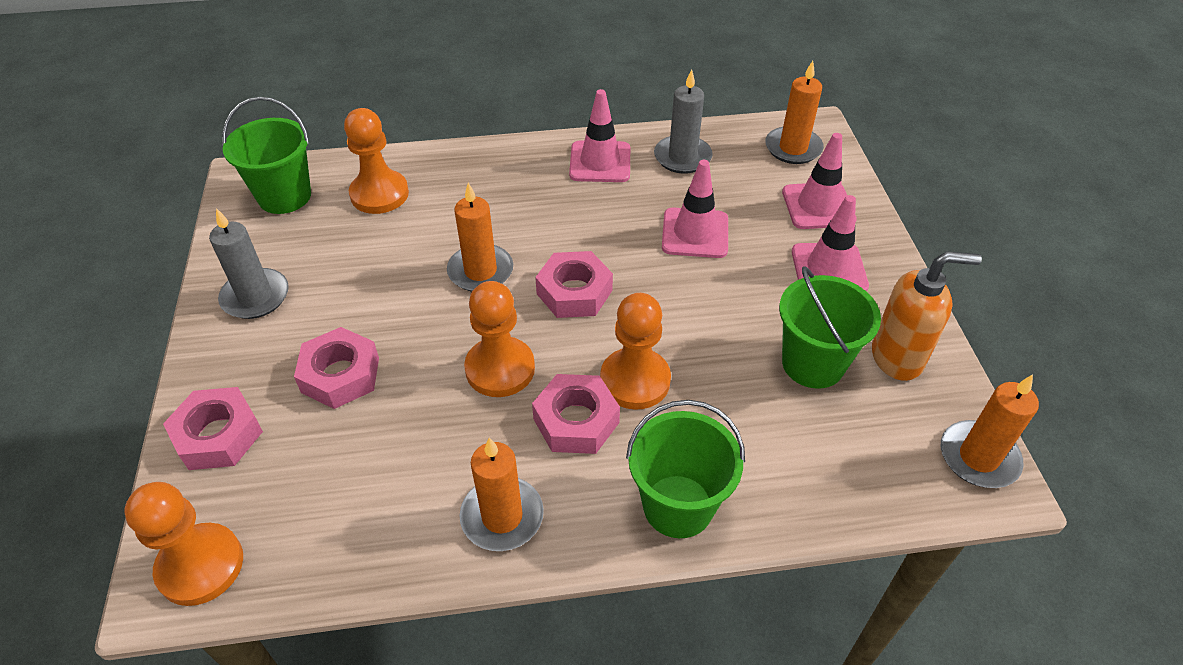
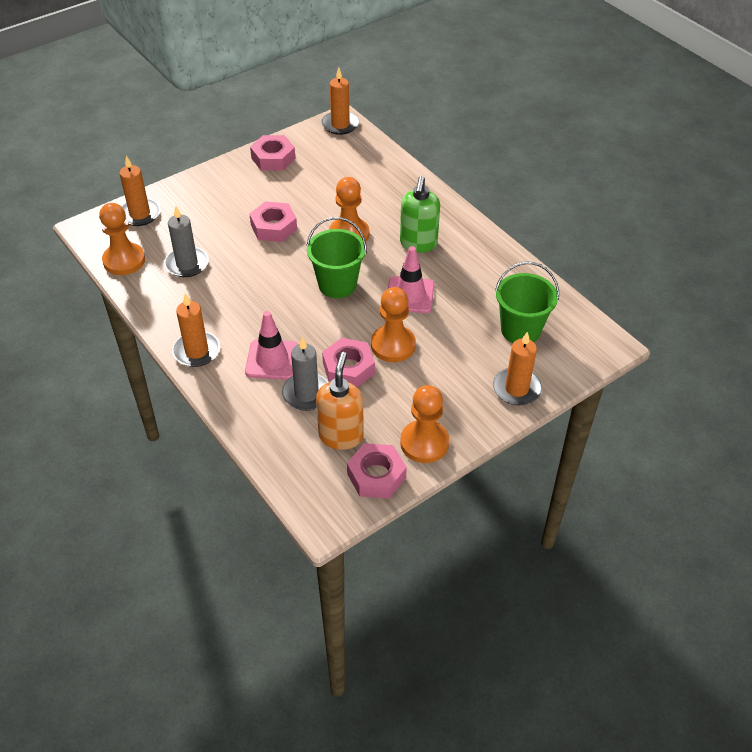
green bucket: [222,97,311,214] [626,400,745,538] [779,266,881,389] = 3 -> [306,217,367,298] [495,262,559,343] = 2
green soap dispenser: none = 0 -> [400,176,440,253] = 1
pink traffic cone: [569,89,630,182] [662,160,728,258] [782,133,857,229] [792,195,869,291] = 4 -> [245,311,298,380] [388,246,434,313] = 2

